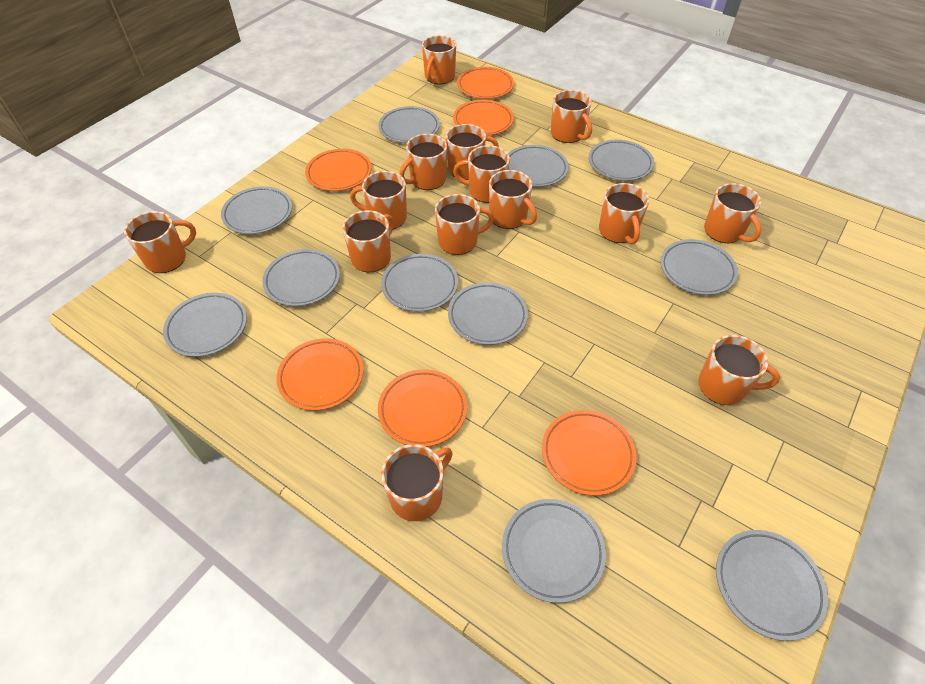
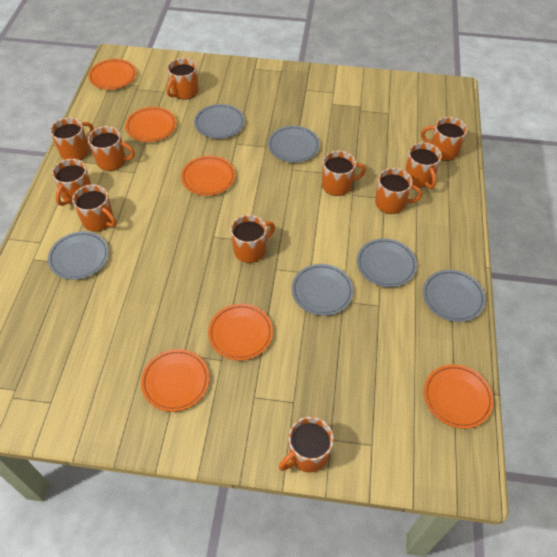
grey plate: [163,293,247,357] [221,186,292,234] [262,249,340,306] [378,106,440,143] [381,254,458,312] [448,282,528,345] [502,499,606,603] [508,145,569,187] [589,139,654,181] [660,239,738,295] [716,530,828,641] = 11 -> [48,231,109,280] [194,104,245,139] [268,126,320,163] [292,264,354,316] [357,238,417,287] [423,270,486,322] = 6
orange mug: [124,211,196,273] [342,210,394,272] [350,171,407,229] [381,444,453,521] [399,134,447,190] [422,35,456,84] [435,194,494,255] [446,124,499,180] [453,145,510,203] [489,170,537,229] [551,90,592,143] [599,183,649,244] [698,335,780,405] [704,183,761,243] = 14 -> [50,118,94,160] [52,159,91,206] [72,184,116,232] [88,126,135,171] [166,58,198,100] [230,215,275,263] [279,417,334,472] [322,151,366,196] [375,168,422,214] [405,142,442,189] [421,117,468,161] = 11

